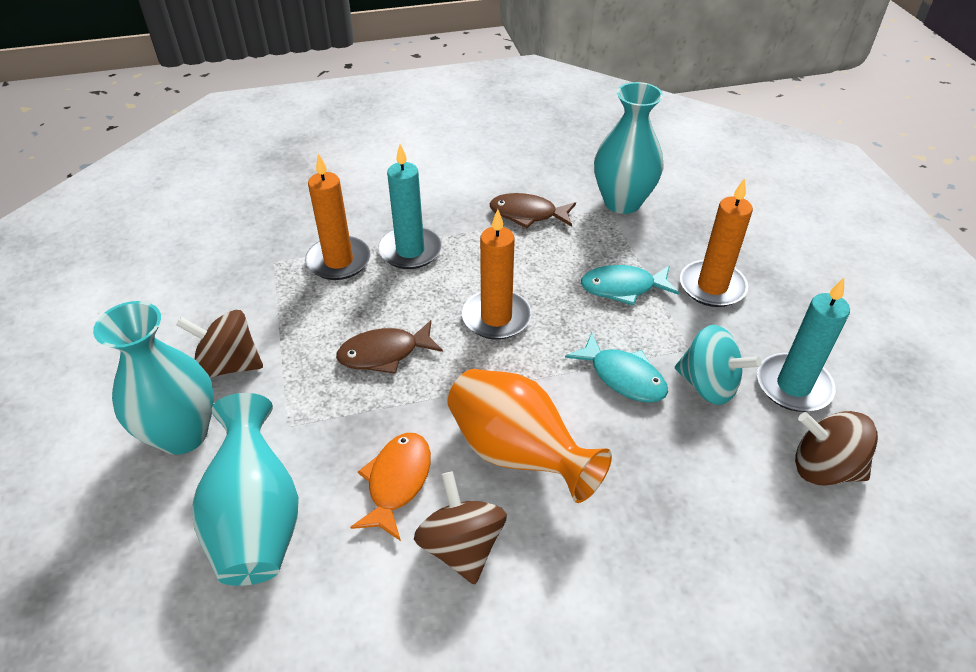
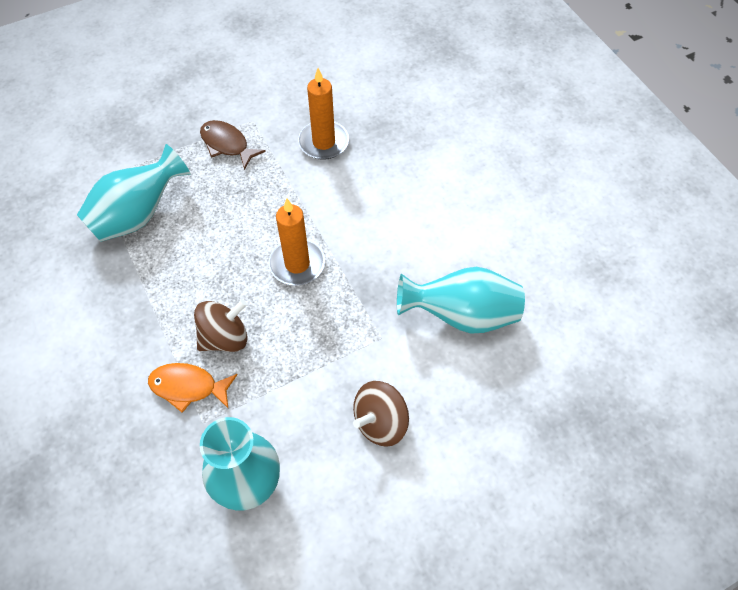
brown fish: [336,320,443,374] [489,193,576,228] = 2 -> [200,120,266,170] = 1
brown spinning top: [176,310,263,378] [414,471,507,584] [795,411,878,486] = 3 -> [194,300,247,352] [353,381,409,447] = 2
orange candle: [305,153,370,280] [462,209,531,340] [680,178,753,307] = 3 -> [269,199,325,285] [298,68,349,160] = 2
orange vase: [447,369,612,503] = 1 -> none = 0
turquoise candle: [378,144,442,269] [757,278,850,412] = 2 -> none = 0
turquoise fish: [565,333,668,403] [581,265,679,306] = 2 -> none = 0
turquoise spinning top: [675,325,762,405] = 1 -> none = 0

